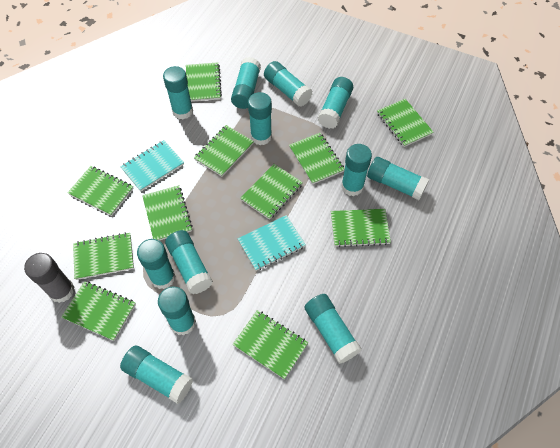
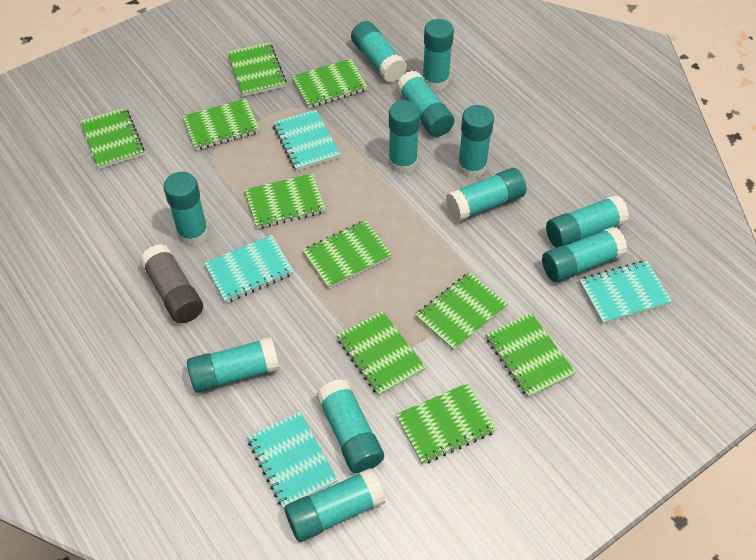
green notebook: [61,281,136,341] [67,166,134,216] [73,233,134,280] [142,185,193,241] [186,62,222,102] [194,125,254,177] [233,310,308,379] [240,164,303,220] [289,133,345,185] [331,209,391,247] [377,99,434,147] = 11 -> [80,108,145,169] [183,99,260,150] [228,42,286,96] [245,173,326,229] [292,59,368,108] [302,220,392,289] [337,311,426,396] [396,383,497,465] [416,272,508,351] [486,313,576,398] = 10
turquoise notebook: [120,140,184,191] [238,215,306,271] = 2 -> [204,235,294,303] [247,412,338,509] [273,110,341,171] [579,261,672,324] = 4

